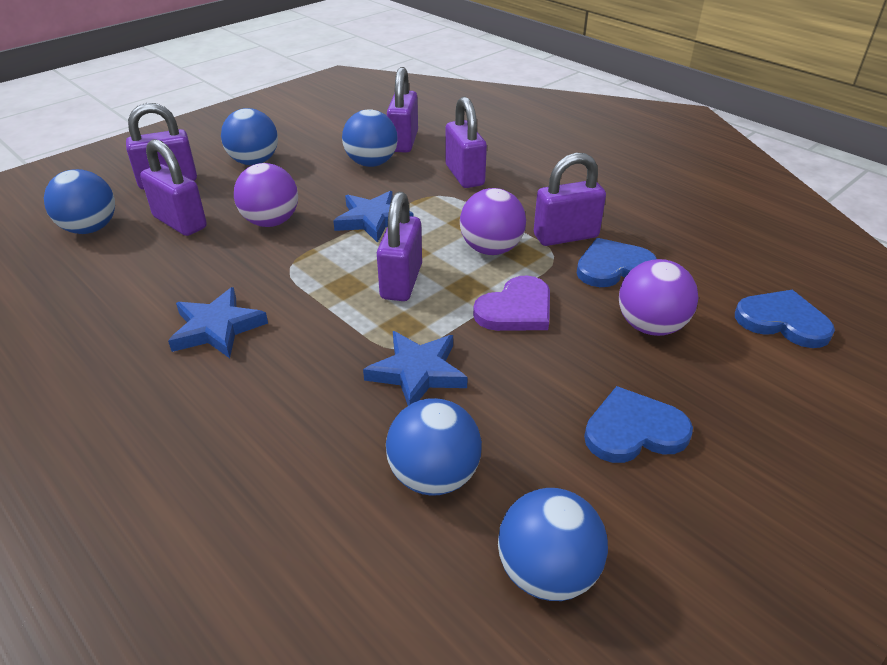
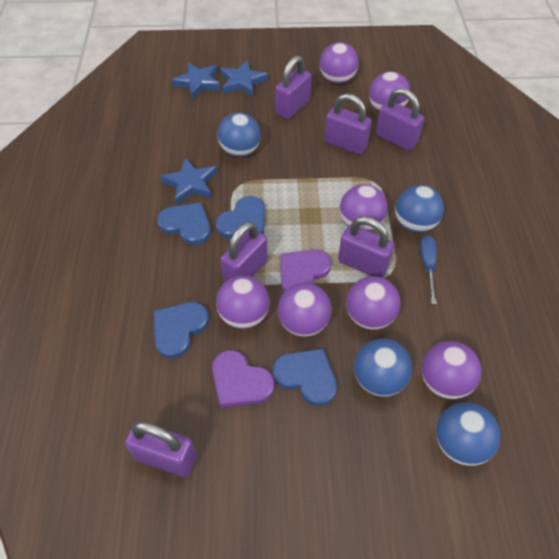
blue ball: [44,169,115,234] [221,108,278,165] [342,109,398,167] [386,398,482,496] [498,488,608,601] = 5 -> [218,112,261,157] [354,339,412,396] [395,185,444,233] [436,402,501,466] = 4
blue heart: [577,238,657,287] [584,386,693,463] [735,290,835,348] = 3 -> [154,302,209,358] [157,202,211,245] [216,196,265,238] [273,348,337,406] = 4
blue screwdriver: none = 0 -> [420,235,437,304] = 1
purple ball: [234,163,298,227] [460,188,526,255] [619,259,698,336] = 3 -> [216,275,270,329] [278,283,332,337] [320,42,359,84] [340,184,388,232] [346,276,400,330] [369,71,410,111] [422,341,482,399] = 7
purple heart: [473,275,550,331] = 1 -> [212,350,274,408] [280,249,331,292] = 2

